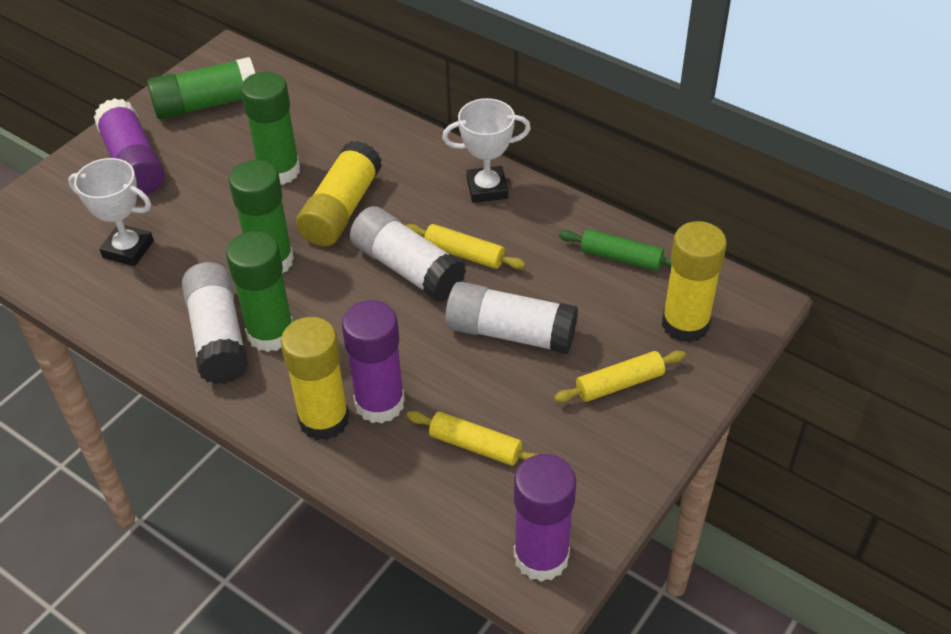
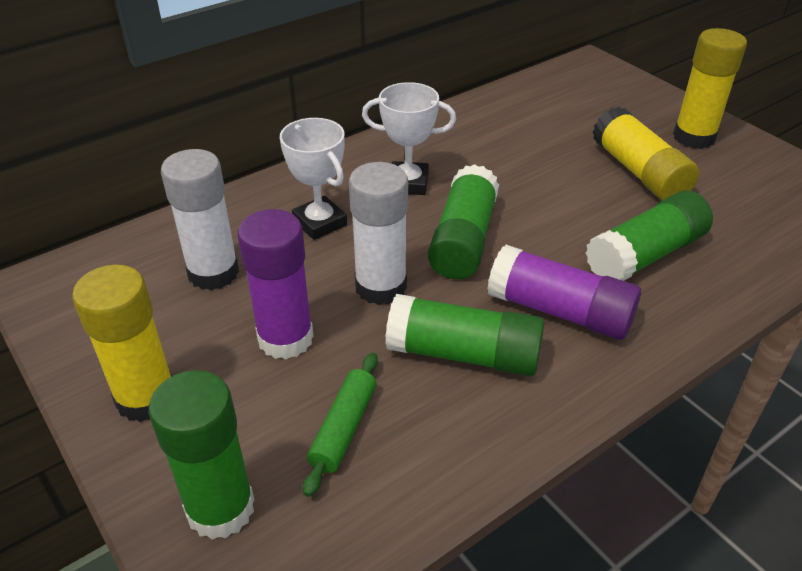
purple glue stick: [94,98,164,196] [342,300,405,424] [514,454,576,582] = 3 -> [238,209,314,359] [487,245,641,340] = 2
white glue stick: [182,262,249,384] [350,206,466,302] [445,282,578,354] = 3 -> [161,149,239,290] [349,162,408,305] = 2
yellow rolling pin: [406,224,526,269] [406,411,539,466] [554,350,686,403] = 3 -> none = 0

